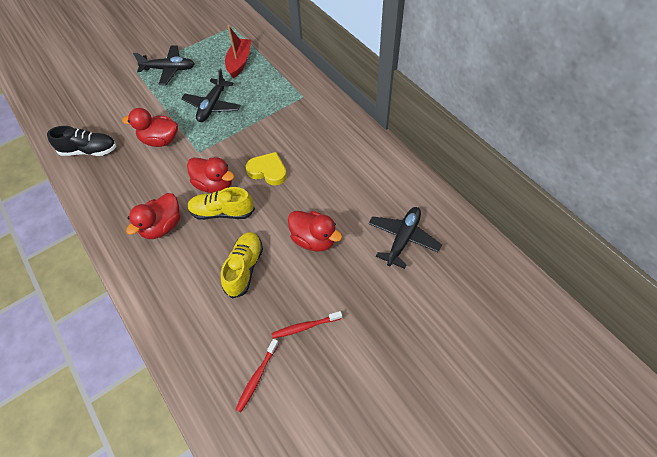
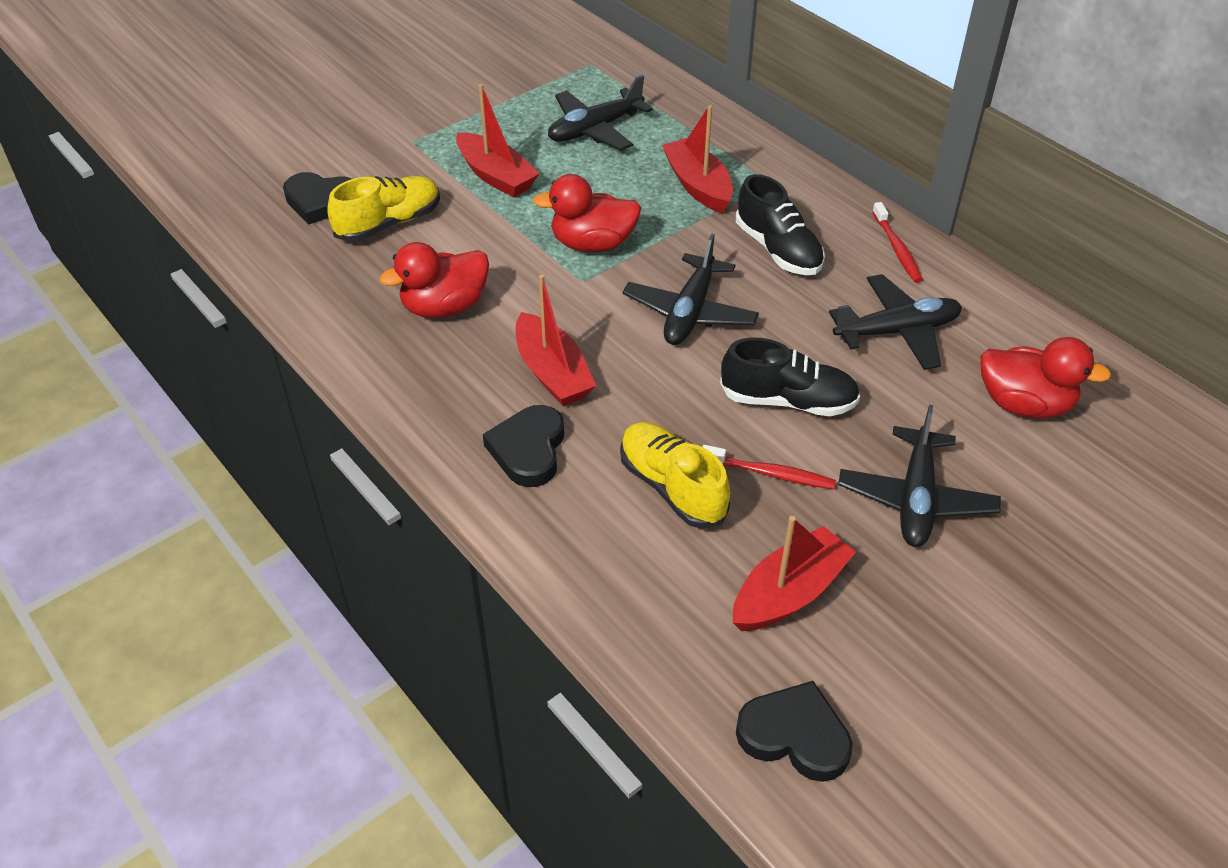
black heart: none = 0 -> [283,172,352,225] [483,405,564,487] [736,681,853,782] = 3
black plane: [133,45,194,85] [181,69,241,122] [368,207,442,269] = 3 -> [548,75,653,151] [623,234,759,345] [829,274,962,370] [838,405,1001,547] = 4
black shoe: [47,126,116,156] = 1 -> [720,337,860,416] [736,174,825,275] = 2
red boat: [225,25,251,79] = 1 -> [456,84,540,197] [516,275,596,406] [662,105,733,213] [733,516,856,631] = 4
red duck: [122,108,178,147] [126,193,180,239] [187,157,234,193] [288,211,342,252] = 4 -> [380,242,489,318] [533,174,641,252] [980,337,1111,418] = 3
yellow heart: [246,152,287,185] = 1 -> none = 0

